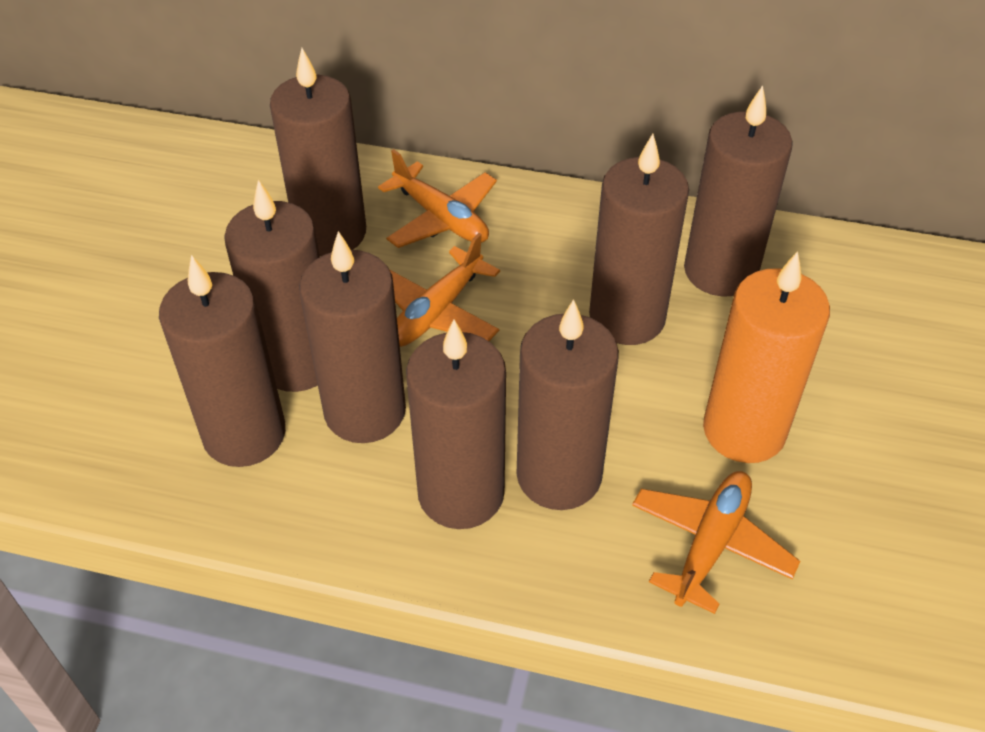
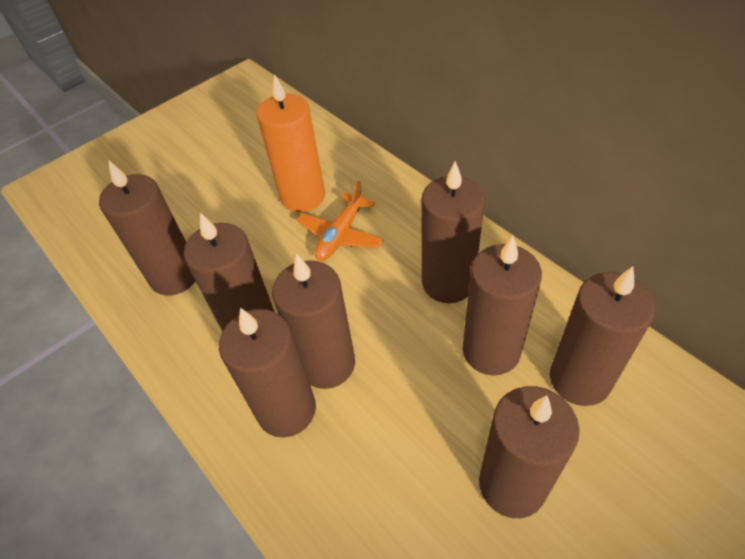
orange plane: [378,149,497,248] [389,233,500,347] [632,471,800,614] = 3 -> [296,181,383,261] = 1

